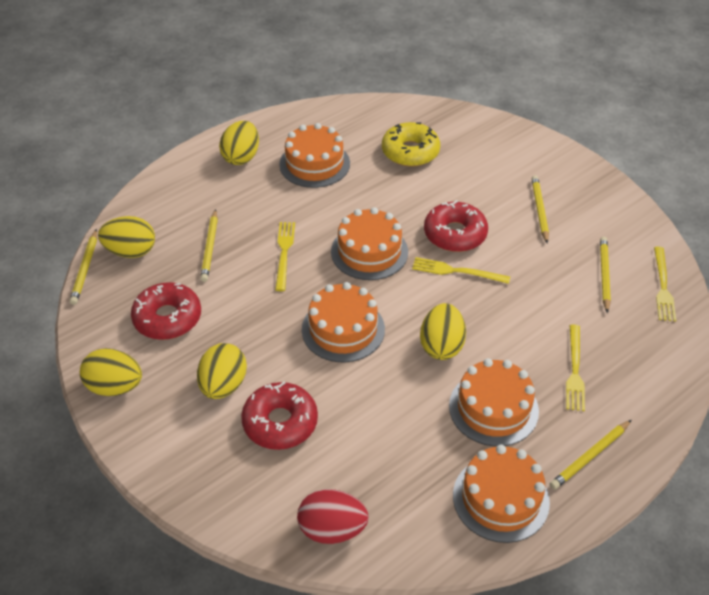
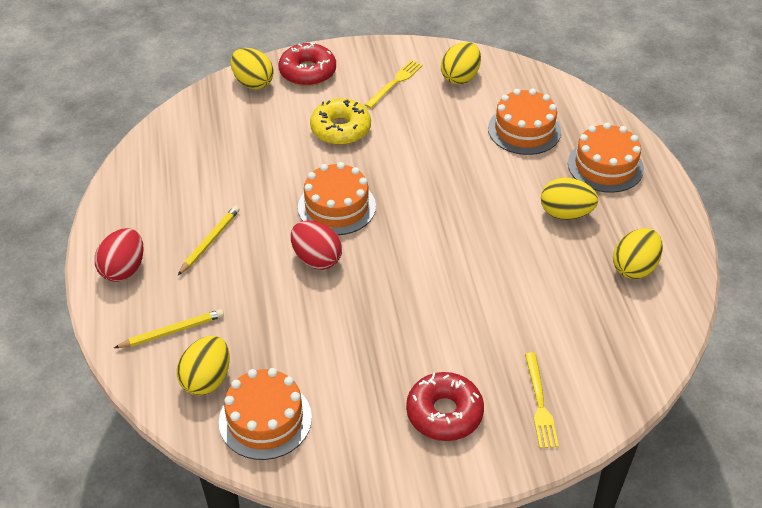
orange cake: [279,123,350,188] [302,282,385,362] [331,207,408,280] [449,358,539,446] [453,445,550,543] = 5 -> [219,368,312,460] [298,162,376,235] [488,89,561,155] [568,123,644,193] = 4
red donut: [131,282,201,340] [241,381,318,450] [424,200,488,252] = 3 -> [279,43,336,86] [406,372,484,441] = 2
red egg: [297,489,369,544] = 1 -> [95,228,144,282] [291,220,342,270] = 2
yellow fork: [275,222,295,291] [412,257,510,284] [566,324,585,411] [654,247,676,321] = 4 -> [365,60,423,108] [525,353,559,448] = 2
yellow pencil: [70,229,97,305] [200,209,218,282] [531,175,549,243] [550,420,631,490] [600,237,611,313] = 5 -> [114,309,224,348] [178,206,240,275] = 2

